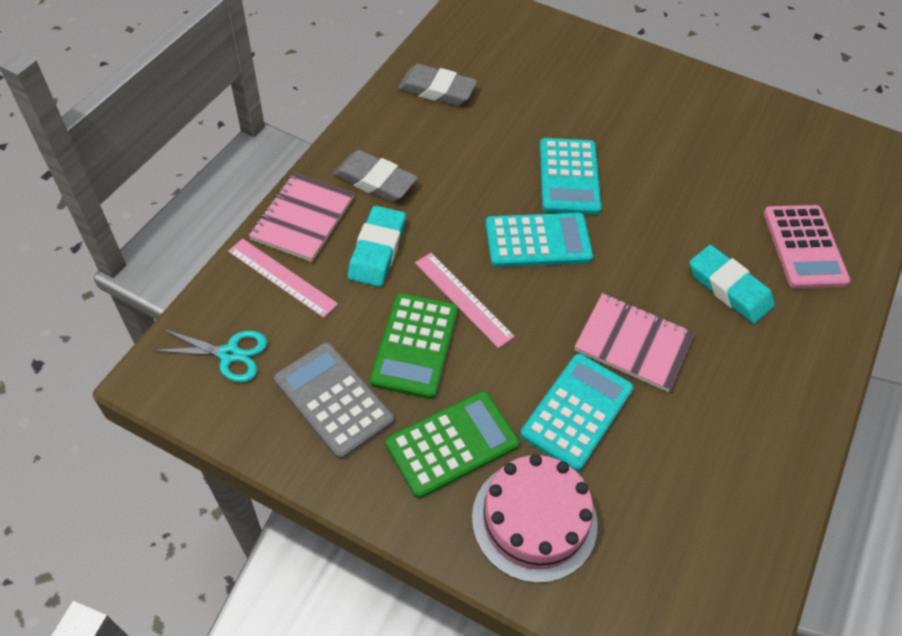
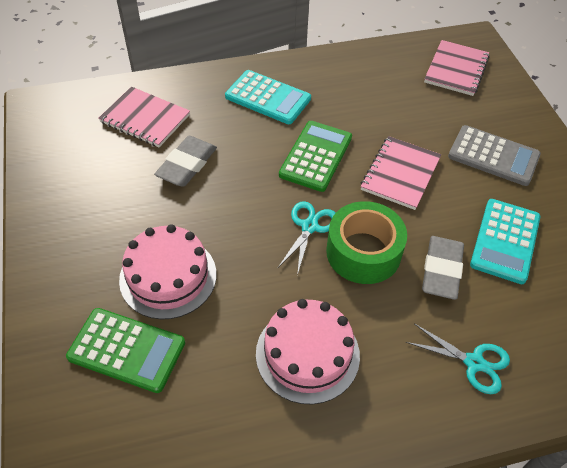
green tape: none = 0 -> [326,201,407,284] = 1
pink cake: [472,454,598,583] = 1 -> [119,224,216,319] [256,299,360,404] = 2
pink calculator: [764,205,850,289] = 1 -> none = 0
pink notebook: [249,172,354,262] [574,293,695,392] = 2 -> [98,87,190,147] [361,136,441,210] [424,40,490,96] = 3
pink ruler: [228,239,338,318] [415,253,515,348] = 2 -> none = 0
turquoise calculator: [485,213,593,267] [520,354,634,471] [540,138,601,215] = 3 -> [225,70,311,124] [470,199,540,284] = 2
turquoise eraser: [348,206,406,287] [689,245,775,324] = 2 -> none = 0
turquoise scissors: [152,329,268,382] = 1 -> [277,201,335,275] [406,323,510,394] = 2

